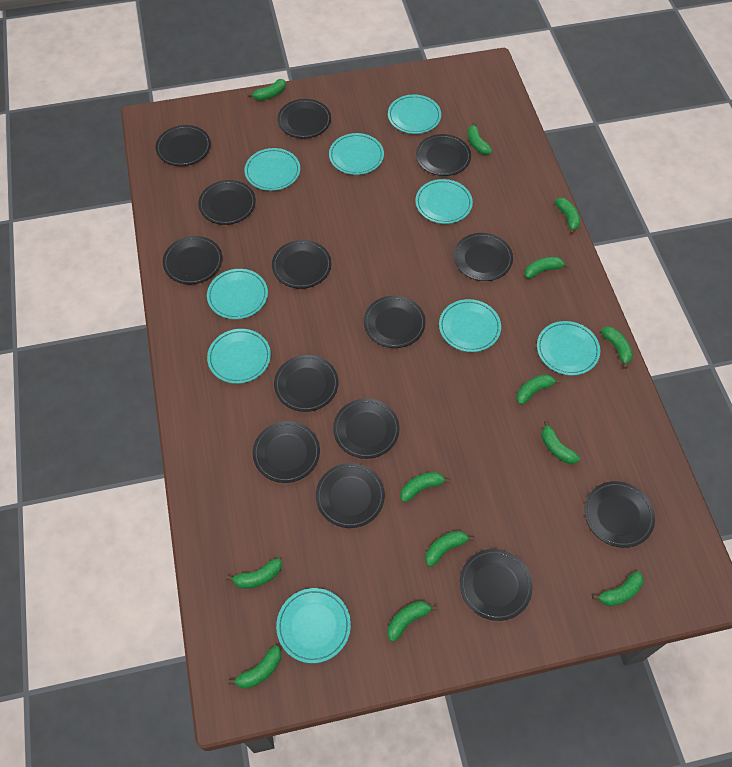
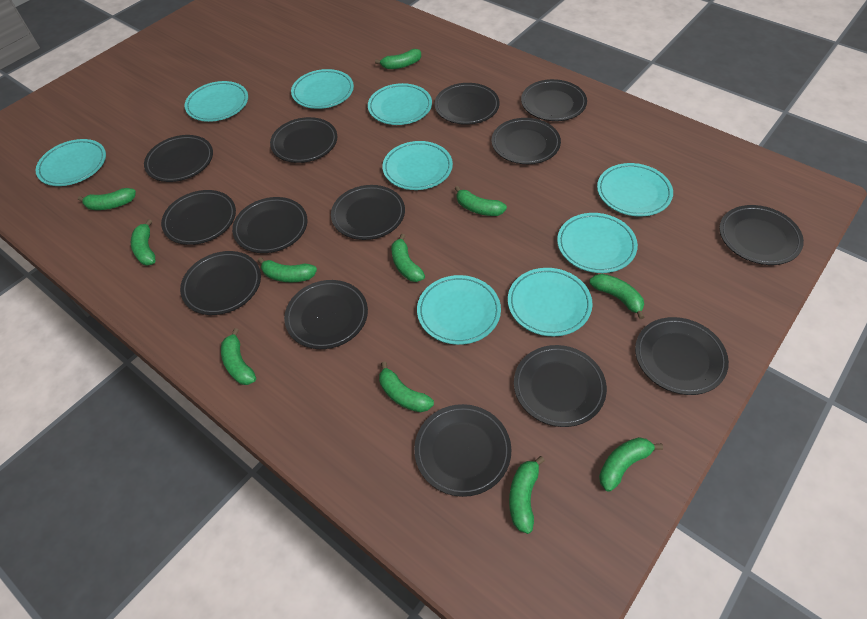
green banana: [226,558,282,589] [228,645,281,689] [248,79,286,100] [387,601,437,642] [400,472,451,502] [425,531,474,567] [467,122,492,155] [516,374,561,405] [525,257,569,279] [541,420,580,464] [555,198,580,234] [592,571,644,606] [601,326,633,369] = 13 -> [78,188,136,210] [131,219,156,266] [221,328,256,385] [258,257,317,282] [375,49,421,69] [379,362,434,412] [391,234,425,282] [455,186,507,216] [509,456,545,534] [589,274,645,319] [599,437,663,492] = 11

